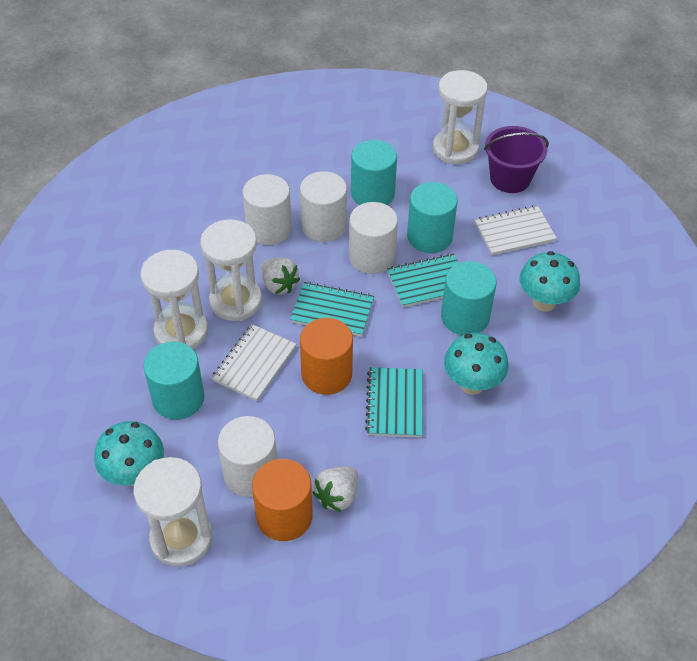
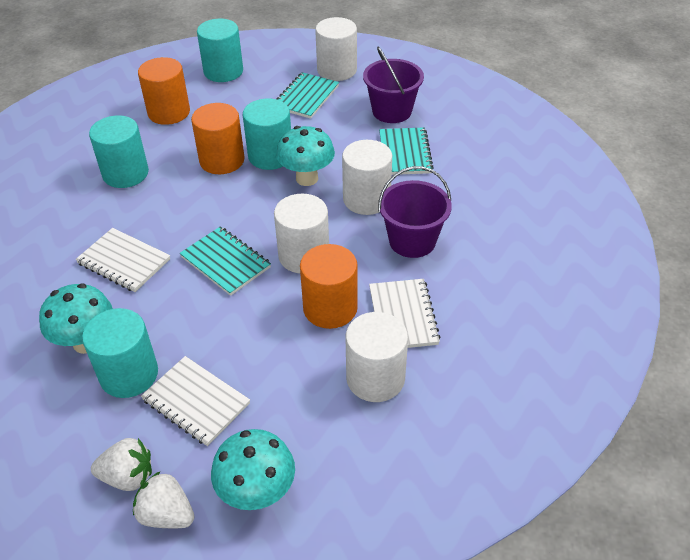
orange cylinder: [252,459,313,541] [300,318,353,395] = 2 -> [138,57,190,125] [191,103,245,174] [300,244,358,329] = 3
purple bucket: [484,126,549,193] = 1 -> [363,47,424,123] [378,166,452,258] = 2
white hourglass: [134,457,212,567] [140,250,208,349] [200,219,262,321] [433,70,488,165] = 4 -> none = 0
white notebook: [212,324,296,401] [475,205,557,255] = 2 -> [75,228,170,292] [141,356,250,446] [369,279,441,348] = 3

